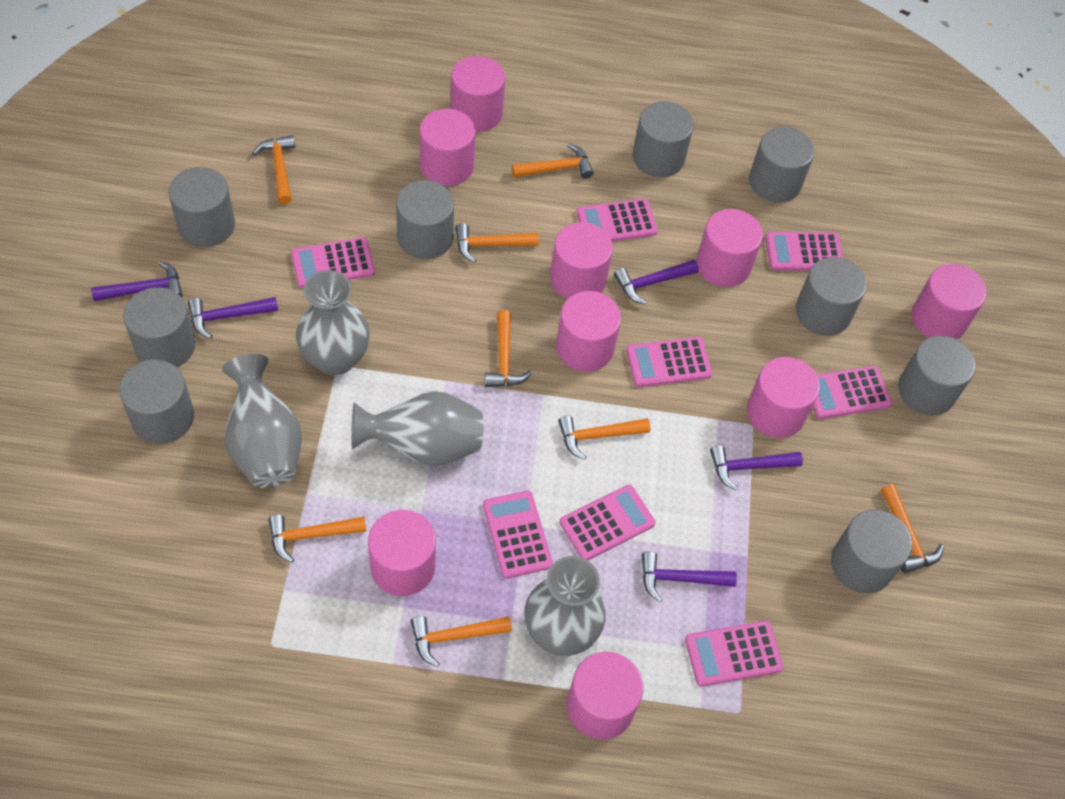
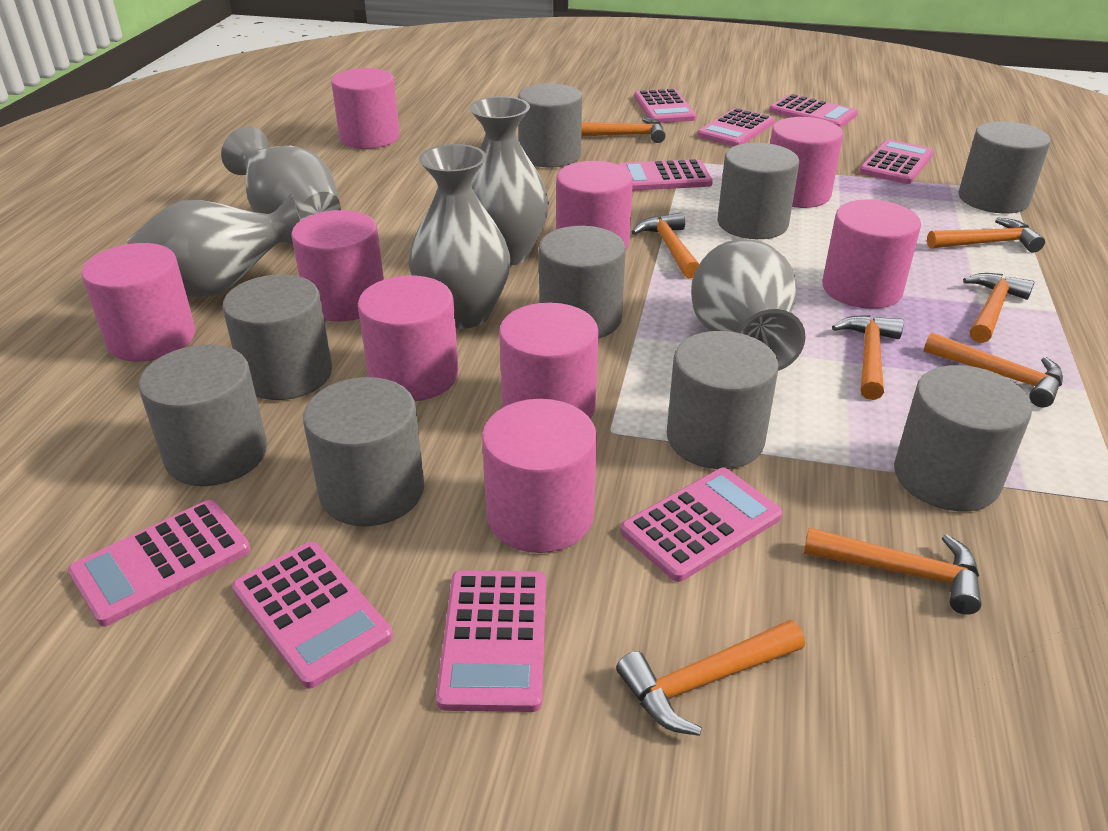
grey vase: [222,354,302,488] [296,270,370,375] [351,391,483,466] [525,556,606,656] = 4 -> [127,192,301,297] [221,126,341,220] [409,144,510,329] [469,96,549,266] [691,239,806,371] = 5
pink calculator: [291,237,375,288] [483,491,553,579] [559,485,656,560] [576,198,658,242] [626,337,712,387] [685,621,784,687] [765,232,843,271] [813,366,892,419] = 8 -> [68,500,251,626] [232,542,393,688] [436,570,546,712] [618,159,713,191] [620,468,783,582] [634,88,697,123] [697,108,775,147] [769,94,858,128] [859,139,934,184] = 9
purple hammer: [91,261,183,302] [188,297,278,338] [614,260,699,304] [642,551,737,602] [710,445,803,491] = 5 -> none = 0

